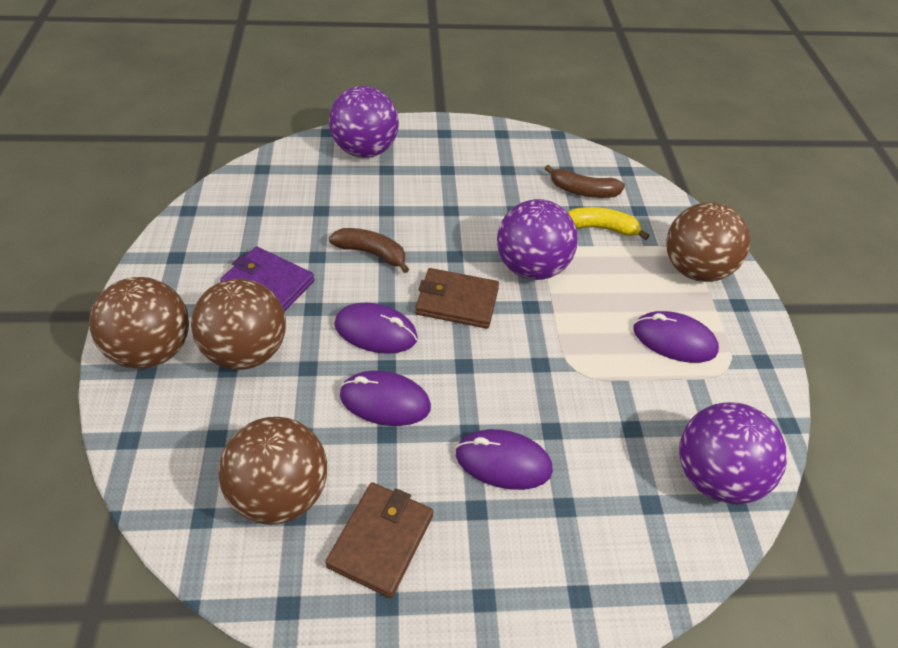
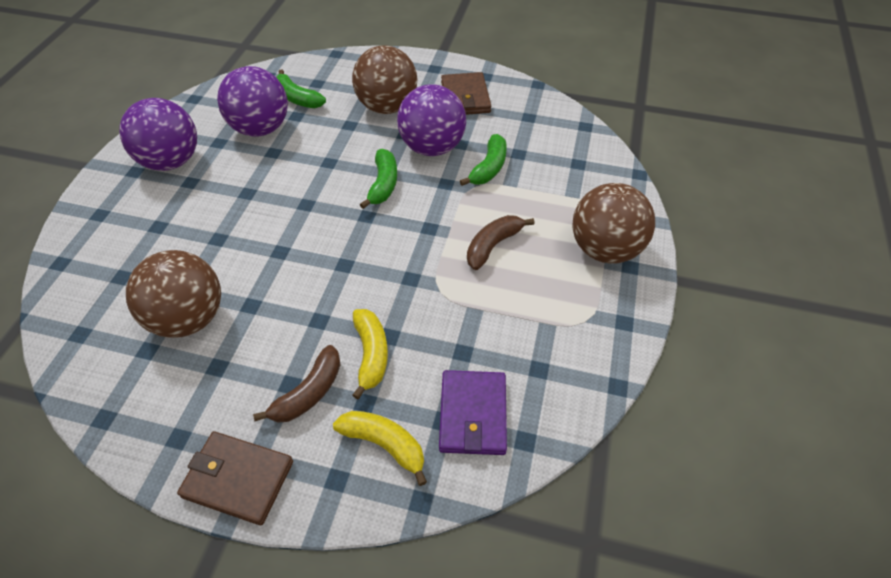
brown ball: [89,277,189,369] [191,279,286,370] [218,417,327,525] [666,202,750,282] = 4 -> [126,250,221,338] [352,45,418,114] [572,183,655,264] = 3
green banana: none = 0 -> [276,70,326,108] [360,149,397,209] [460,134,507,186] = 3
purple mouse: [334,303,418,354] [340,371,431,426] [456,429,553,490] [633,311,719,363] = 4 -> none = 0
yellow banana: [568,207,649,240] = 1 -> [333,411,427,486] [352,309,388,399] = 2

